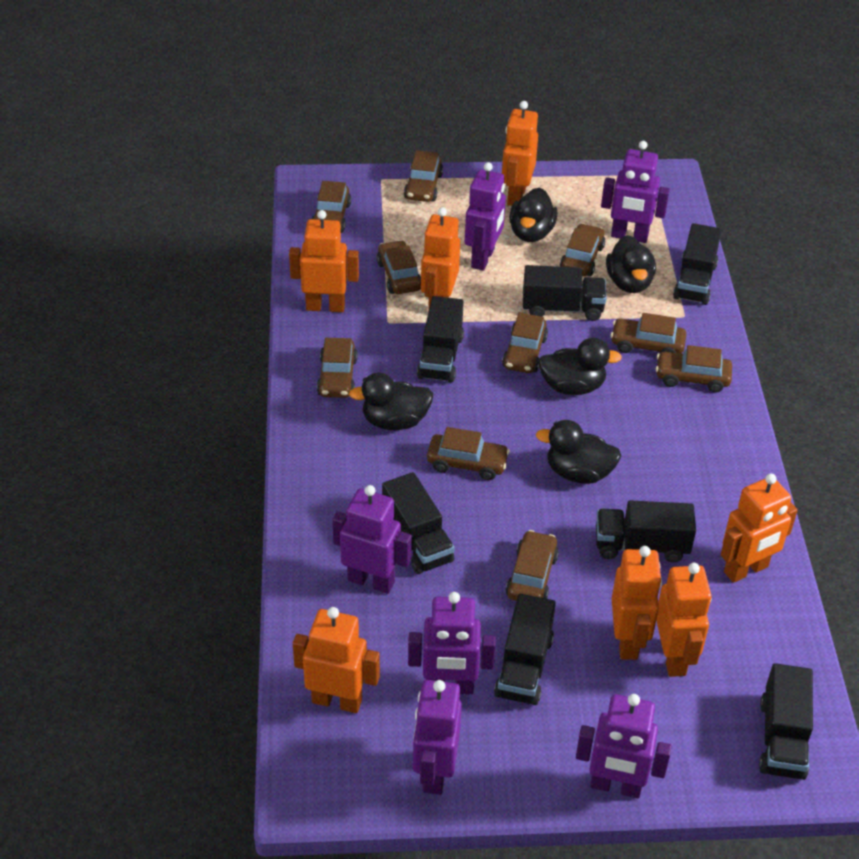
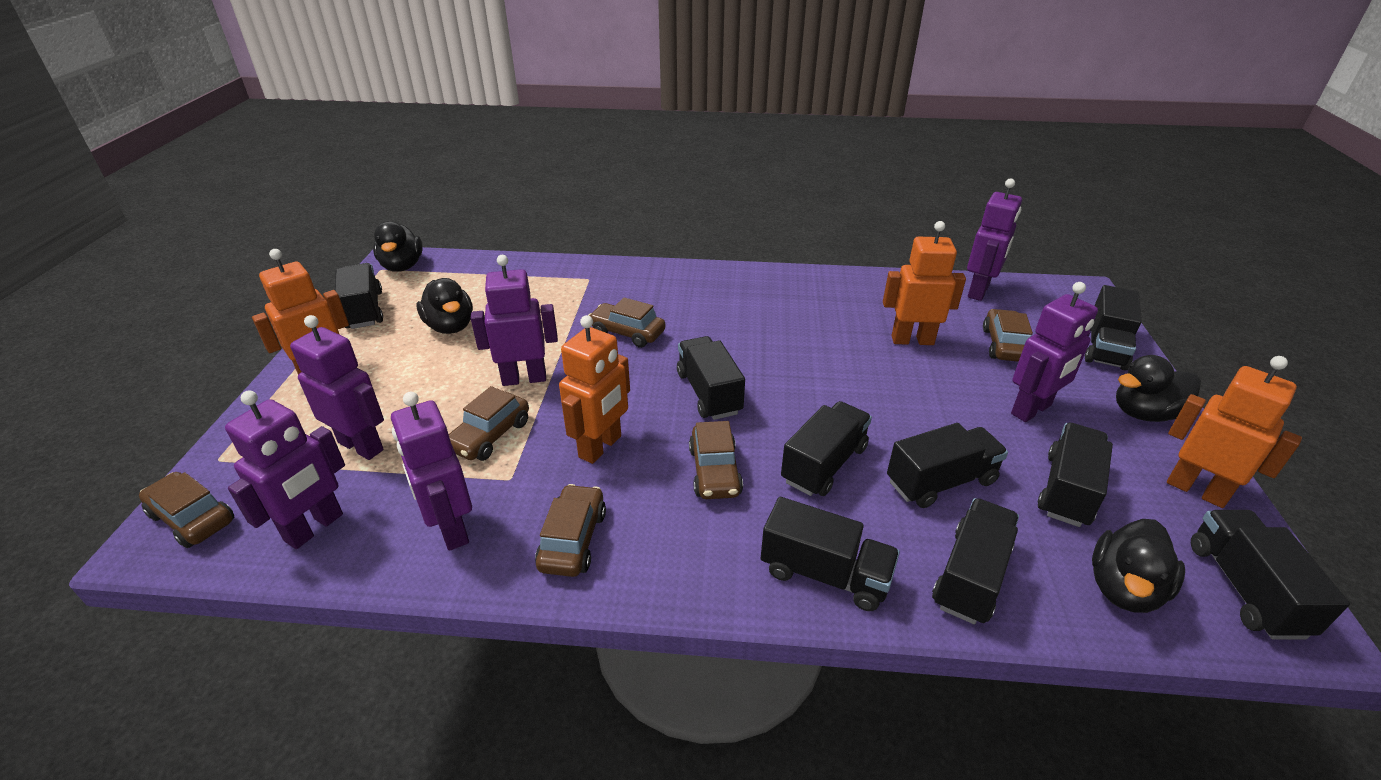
black duck: [349,373,433,430] [509,188,558,242] [536,420,621,484] [538,338,622,395] [606,235,656,293] = 5 -> [373,221,423,272] [417,278,473,334] [1092,519,1185,613] [1116,355,1201,422] = 4
black truck: [382,472,454,574] [417,296,464,383] [494,594,556,705] [523,265,607,321] [596,500,696,562] [673,223,722,305] [759,663,813,780] = 7 -> [335,263,383,329] [677,336,745,420] [761,497,900,611] [781,401,872,496] [887,423,1008,508] [932,498,1019,624] [1038,423,1113,527] [1085,285,1141,371] [1191,510,1350,640] = 9
brown car: [312,181,351,233] [317,338,357,398] [377,240,421,294] [404,150,443,202] [427,427,510,480] [502,313,548,373] [506,530,559,601] [560,223,605,276] [611,313,686,354] [656,345,732,392] = 10 -> [139,472,234,548] [449,386,529,461] [535,484,606,577] [588,297,665,348] [689,421,743,499] [983,309,1033,362] = 6
orange robot: [289,210,359,312] [293,607,380,713] [421,207,460,312] [502,101,538,206] [612,546,662,660] [656,563,712,677] [721,474,798,583] = 7 -> [252,249,349,374] [559,315,630,464] [883,221,966,345] [1167,356,1302,508] = 4

